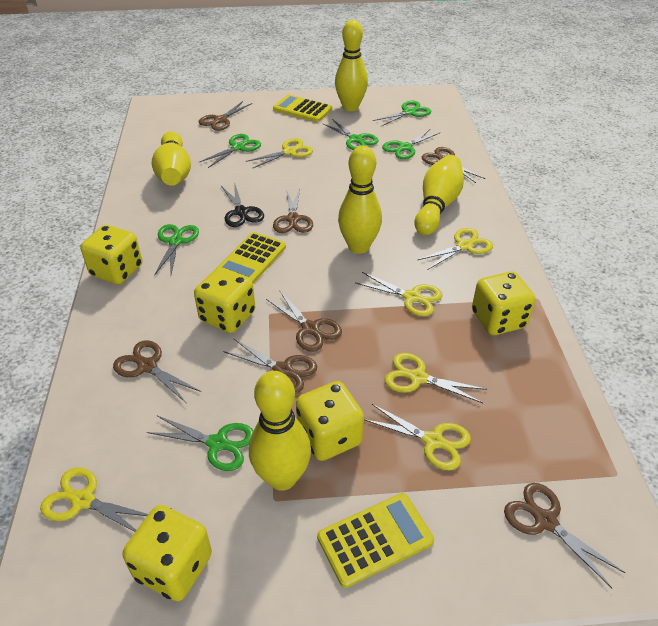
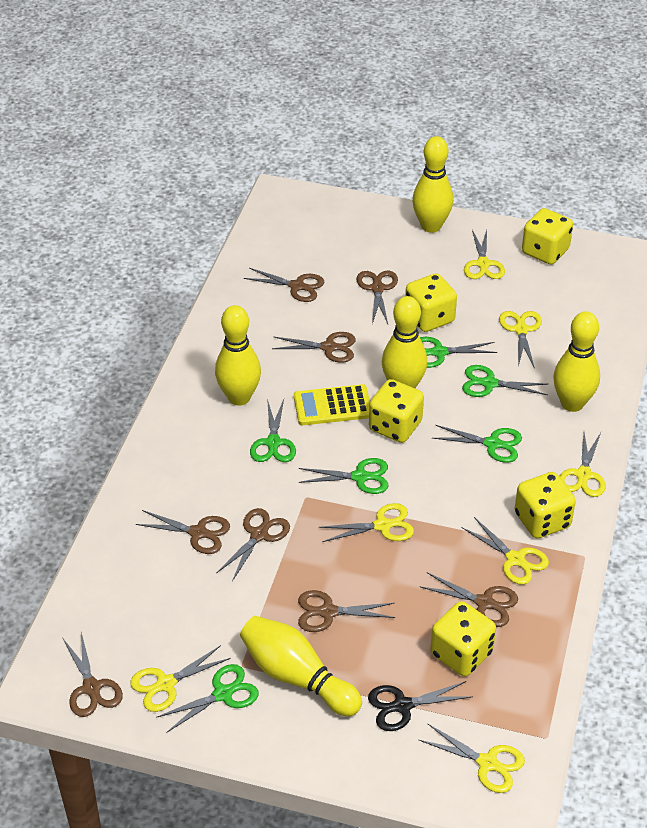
brown scissors: [113,340,201,403] [199,101,252,131] [223,339,317,394] [266,291,342,352] [273,189,313,233] [422,147,485,183] [504,483,625,588] = 7 -> [63,632,123,717] [135,510,230,554] [217,508,290,581] [243,268,325,302] [272,332,356,363] [298,590,396,632] [357,271,398,324] [421,572,518,627] = 8
yellow calculator: [216,232,286,284] [273,94,332,122] [317,493,434,588] = 3 -> [294,384,370,425] = 1
yellow scissors: [40,468,148,532] [246,138,313,168] [356,272,442,316] [364,404,471,470] [384,353,487,403] [418,228,493,270] = 6 -> [130,645,231,712] [319,503,414,542] [419,724,525,793] [462,517,549,585] [464,230,505,279] [499,311,542,369] [559,432,606,497] = 7

